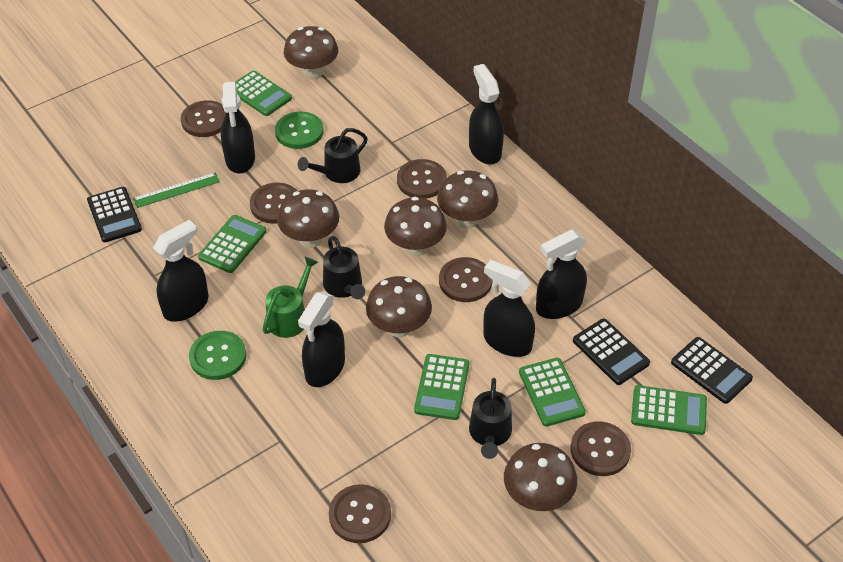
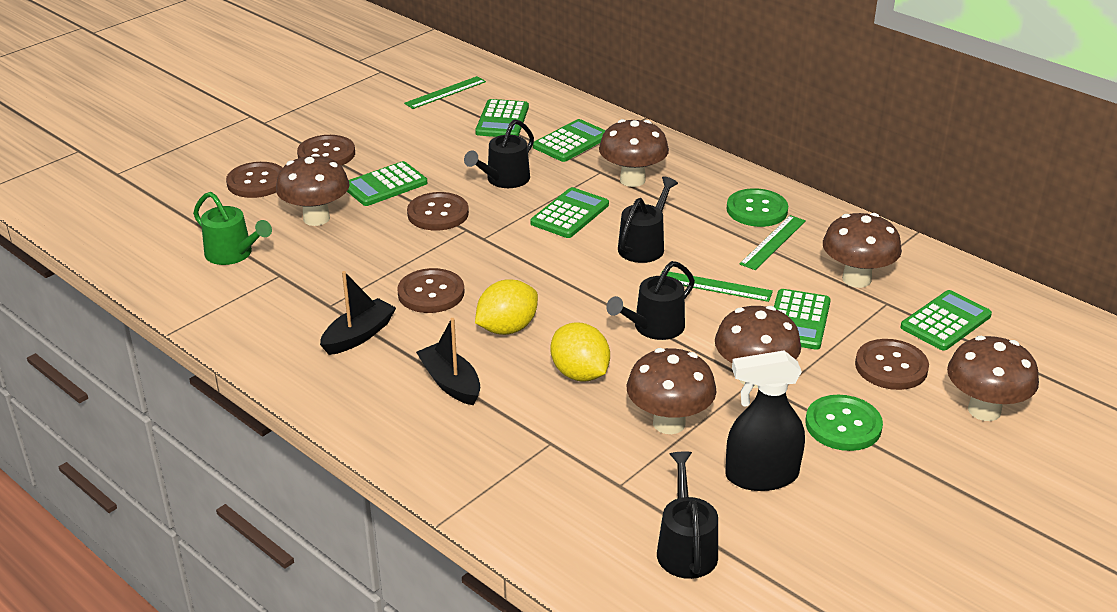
black boat: none = 0 -> [320,271,396,355] [416,318,480,406] = 2
black calculator: [87,187,142,242] [573,319,650,385] [671,337,753,404] = 3 -> none = 0
black spray bottle: [153,220,209,322] [221,82,255,173] [298,292,345,387] [469,64,504,164] [484,260,535,357] [536,230,587,319] = 6 -> [725,350,805,491] = 1
black watering can: [298,128,368,183] [323,236,365,299] [469,378,512,459] = 3 -> [464,119,534,188] [606,261,695,340] [618,176,678,263] [657,452,718,579] = 4
brown button: [181,100,226,137] [250,182,297,224] [329,484,391,543] [397,159,447,199] [439,257,493,302] [570,421,631,476] = 6 -> [226,162,283,198] [297,135,355,166] [397,268,465,313] [407,192,469,231] [855,339,929,390] = 5
green calculator: [198,215,266,273] [236,71,292,116] [414,354,469,420] [519,358,586,427] [631,385,707,435] = 5 -> [347,161,427,206] [475,99,529,137] [531,187,609,238] [533,119,606,162] [774,289,831,350] [900,290,992,351] = 6
green ruler: [133,173,220,208] = 1 -> [404,76,486,109] [660,271,773,302] [740,215,806,270] = 3
yellow lemon: none = 0 -> [475,279,538,335] [551,322,610,381] = 2

